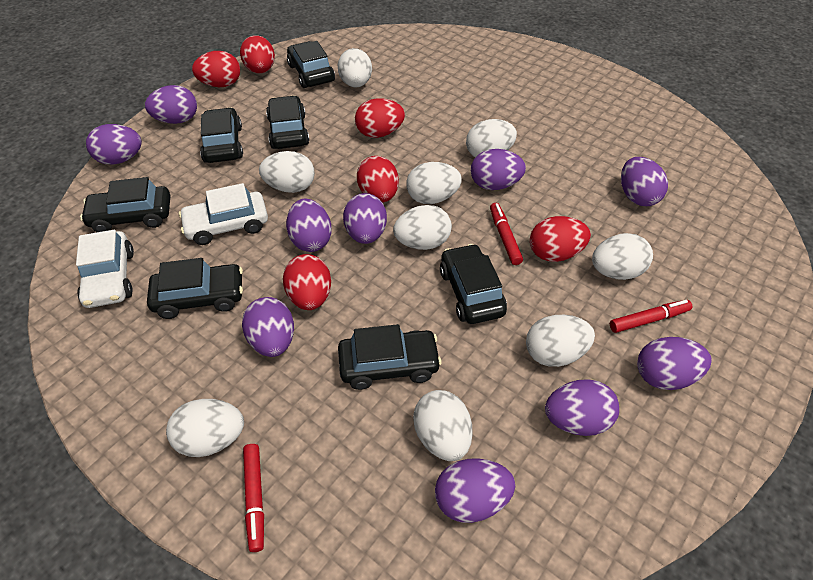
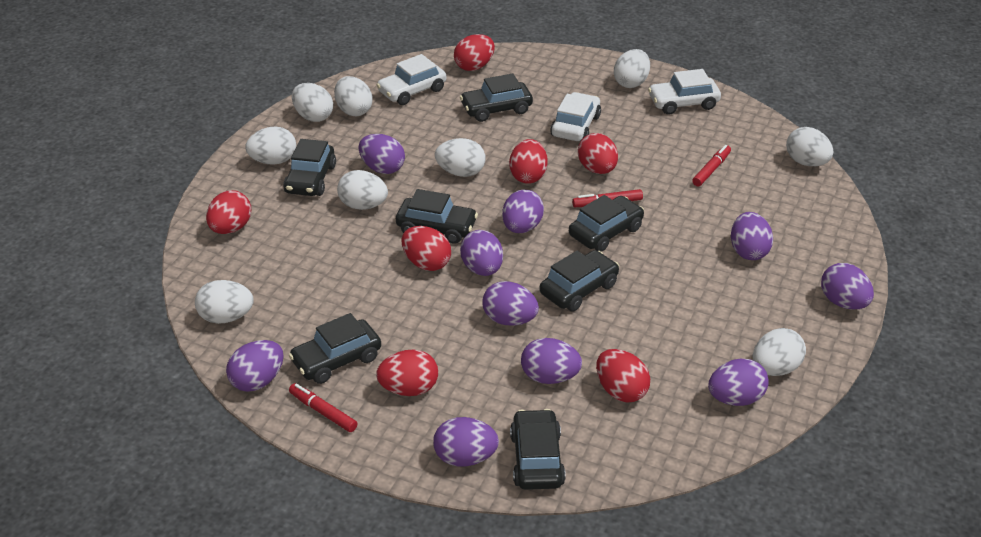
red egg: [192,51,240,87] [240,35,275,73] [283,254,331,310] [355,98,405,138] [357,156,399,203] [530,216,591,262] = 6 -> [206,190,251,234] [376,350,438,396] [401,226,451,271] [454,34,495,71] [509,139,548,184] [578,133,618,174] [596,349,650,403] = 7
white car: [76,230,134,308] [179,183,268,245] = 2 -> [376,54,446,105] [550,92,601,141] [648,69,721,115] = 3

